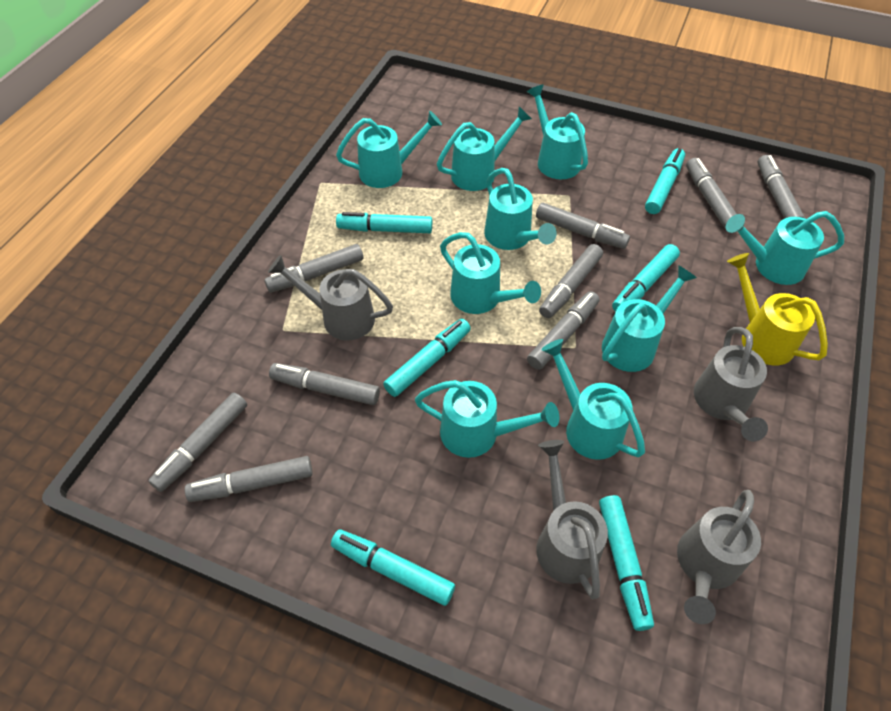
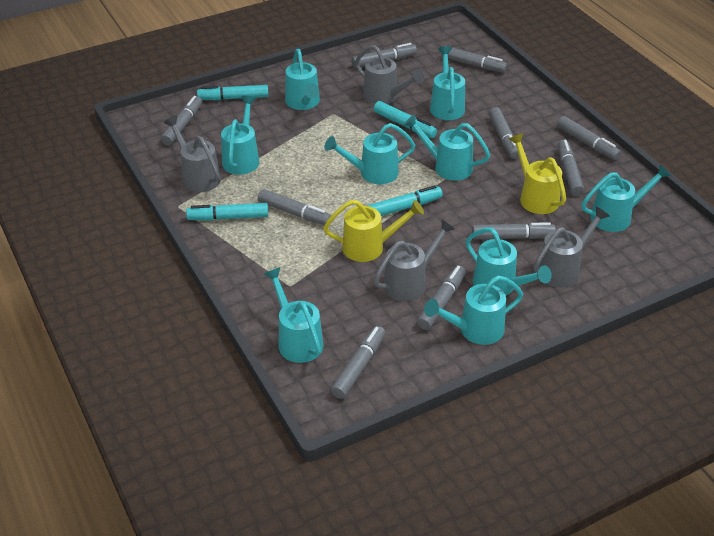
grey marker: [149,392,247,492] [185,456,313,502] [264,244,363,293] [269,363,380,405] [527,291,600,370] [536,203,630,249] [539,244,603,318] [686,158,737,229] [757,155,805,219] = 9 -> [161,96,202,145] [258,189,331,225] [331,326,385,399] [352,43,417,69] [417,265,466,330] [441,48,507,73] [472,222,556,239] [489,107,519,159] [557,116,621,160] [558,140,584,196] = 10
turquoise marker: [331,529,455,606] [336,212,432,233] [383,318,471,397] [599,495,654,631] [612,244,680,312] [645,148,685,214] = 6 -> [186,203,268,221] [197,85,269,100] [367,185,443,216] [374,101,437,138] = 4
yellow watering can: [727,253,828,365] = 1 -> [323,200,424,262] [509,133,566,214] = 2

